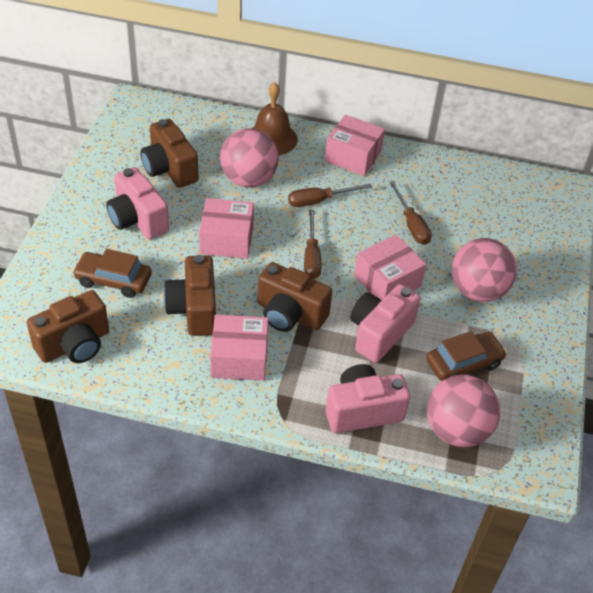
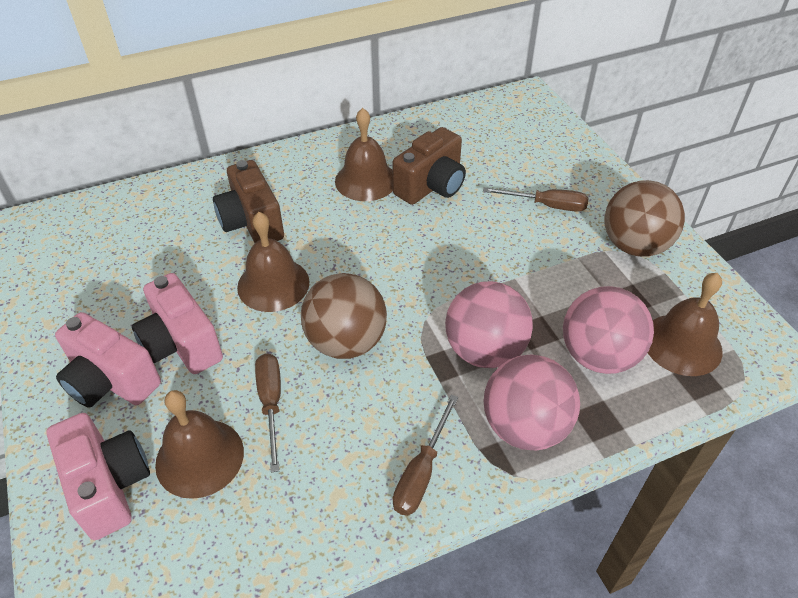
brown ball: none = 0 -> [301,273,387,359] [605,180,685,257] = 2
brown bell: [252,82,298,155] = 1 -> [155,390,244,499] [237,212,309,312] [335,108,393,201] [648,273,723,376] = 4
brown camera: [27,290,109,363] [141,119,199,188] [163,255,216,336] [258,262,332,332] = 4 -> [213,160,284,243] [392,127,466,205] = 2
brown car: [72,249,152,298] [426,331,507,381] = 2 -> none = 0
pink box: [199,198,254,259] [210,314,268,381] [325,115,385,176] [354,235,427,300] = 4 -> none = 0

